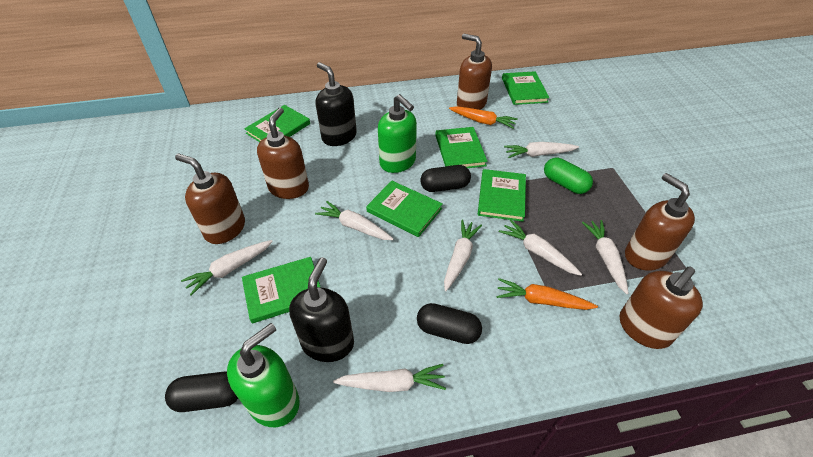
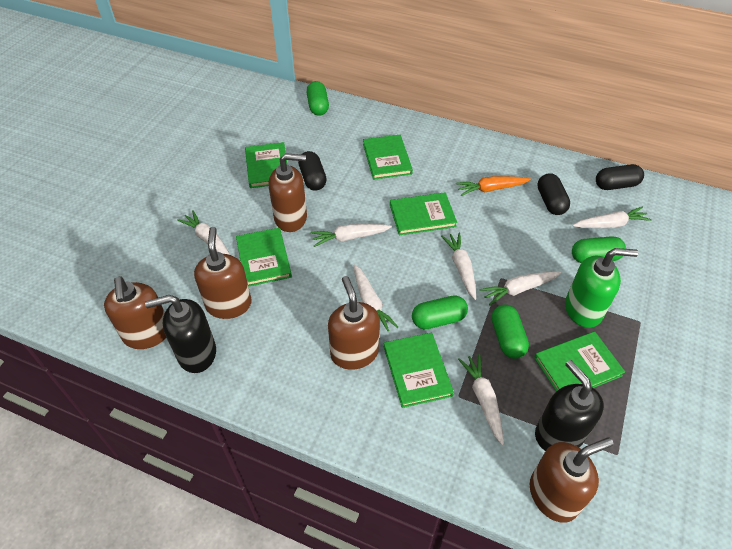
green capsule: [544,158,593,194] = 1 -> [307,81,329,116] [412,295,468,329] [492,305,529,359] [572,236,626,263] = 4
green soap dispenser: [227,323,300,427] [378,94,417,173] = 2 -> [565,248,639,328] = 1
orange carrot: [449,106,518,129] [496,278,598,310] = 2 -> [456,176,531,196] = 1

